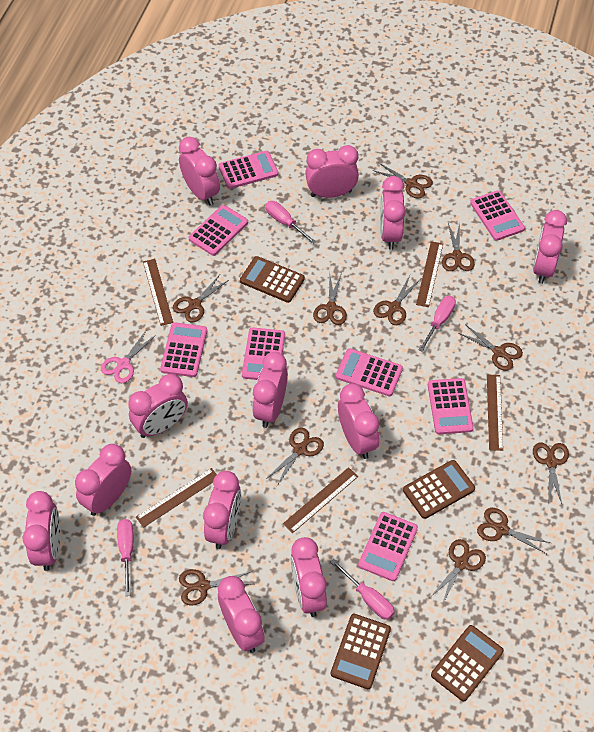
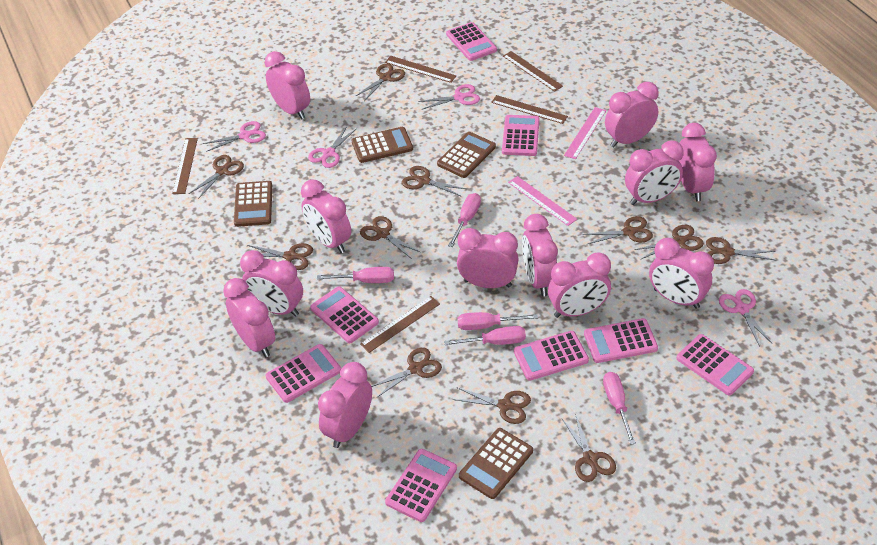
pink ruler: none = 0 -> [508,176,577,226] [564,107,606,159] = 2
pink scissors: [101,329,156,383] = 1 -> [203,121,266,152] [308,126,357,168] [418,84,480,109] [719,289,773,346] = 4
pink screwdriver: [117,519,134,596] [265,201,316,244] [331,559,395,620] [418,296,456,352] = 4 -> [317,267,394,283] [444,326,526,345] [448,193,481,247] [458,312,538,330] [603,372,636,445] = 5

